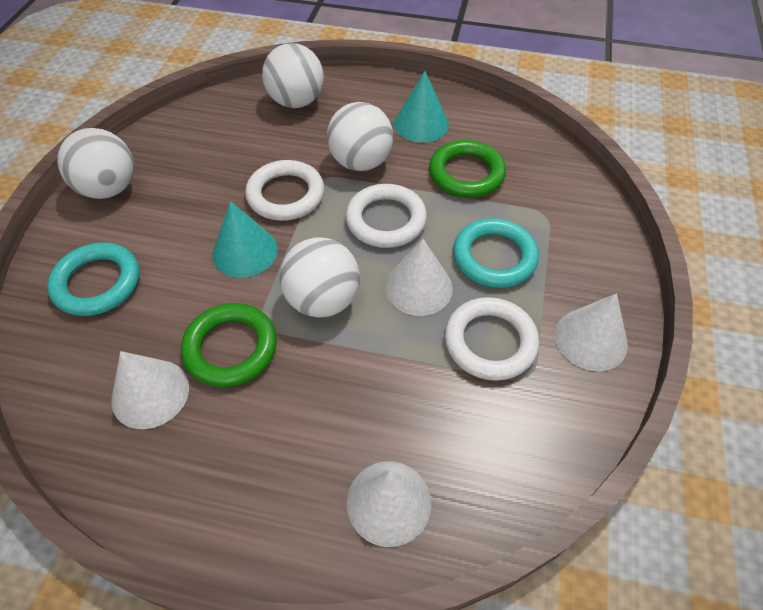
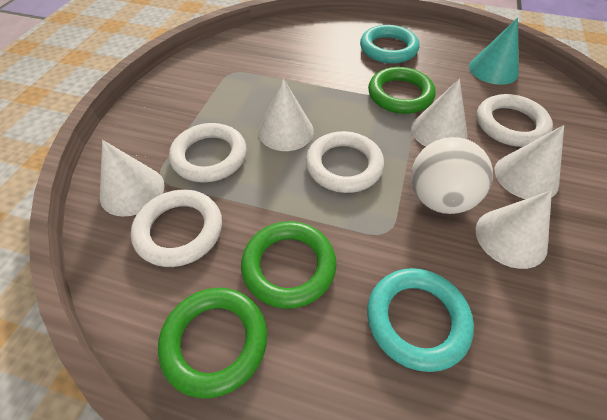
green ring: [181,303,277,387] [429,140,506,198] = 2 -> [158,288,267,398] [241,221,336,309] [368,67,436,114] = 3
turquoise cone: [212,201,278,278] [394,71,449,142] = 2 -> [469,18,519,85] = 1
white ball: [57,128,134,199] [262,43,324,108] [279,237,360,318] [327,102,393,171] = 4 -> [411,137,493,214] = 1
white cone: [111,351,189,429] [347,461,431,547] [385,239,453,316] [555,293,628,371] = 4 -> [100,140,165,217] [258,78,314,151] [411,79,468,147] [476,190,552,269] [495,125,564,199] = 5
white ring: [245,160,324,221] [346,184,427,248] [445,297,539,381] = 3 -> [131,190,222,267] [169,123,247,183] [306,131,384,193] [477,94,553,147] = 4

